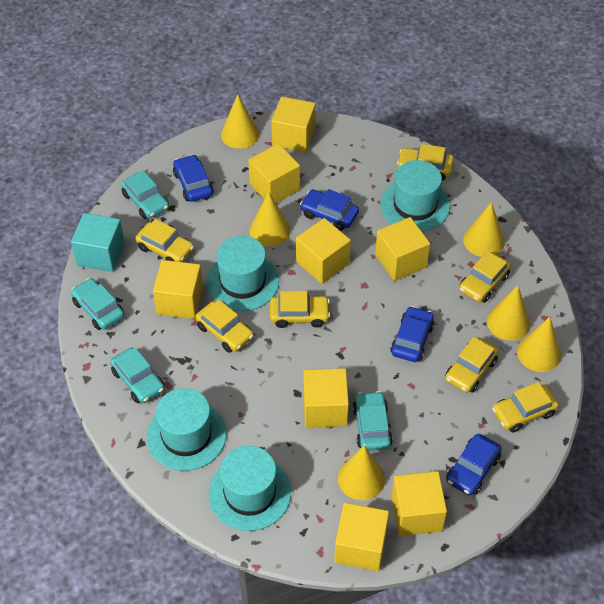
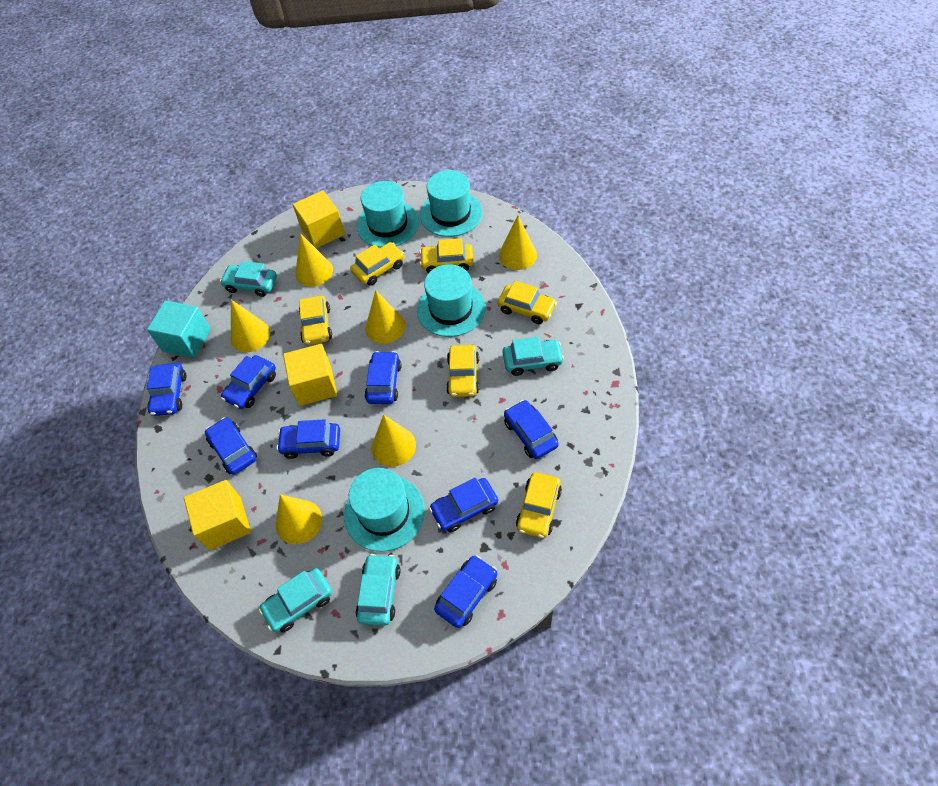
blue car: [173,154,214,202] [300,189,359,231] [390,306,434,362] [446,433,502,496] = 4 -> [147,363,186,416] [205,417,257,475] [221,355,276,409] [277,419,340,459] [365,351,401,404] [429,478,498,532] [434,555,497,628] [504,400,559,459] = 8
yellow car: [135,219,194,262] [195,300,254,353] [270,291,330,328] [397,144,454,181] [445,337,499,393] [459,251,511,303] [492,382,559,432] = 7 -> [299,296,332,345] [350,242,404,286] [419,238,473,273] [446,345,479,397] [497,281,557,324] [516,472,562,538] = 6
yellow cube: [153,260,203,319] [248,144,300,203] [271,97,316,153] [296,218,351,284] [303,368,349,428] [334,503,389,571] [375,217,430,281] [392,471,447,536] = 8 -> [184,480,251,550] [283,344,337,406] [293,190,345,248] = 3

